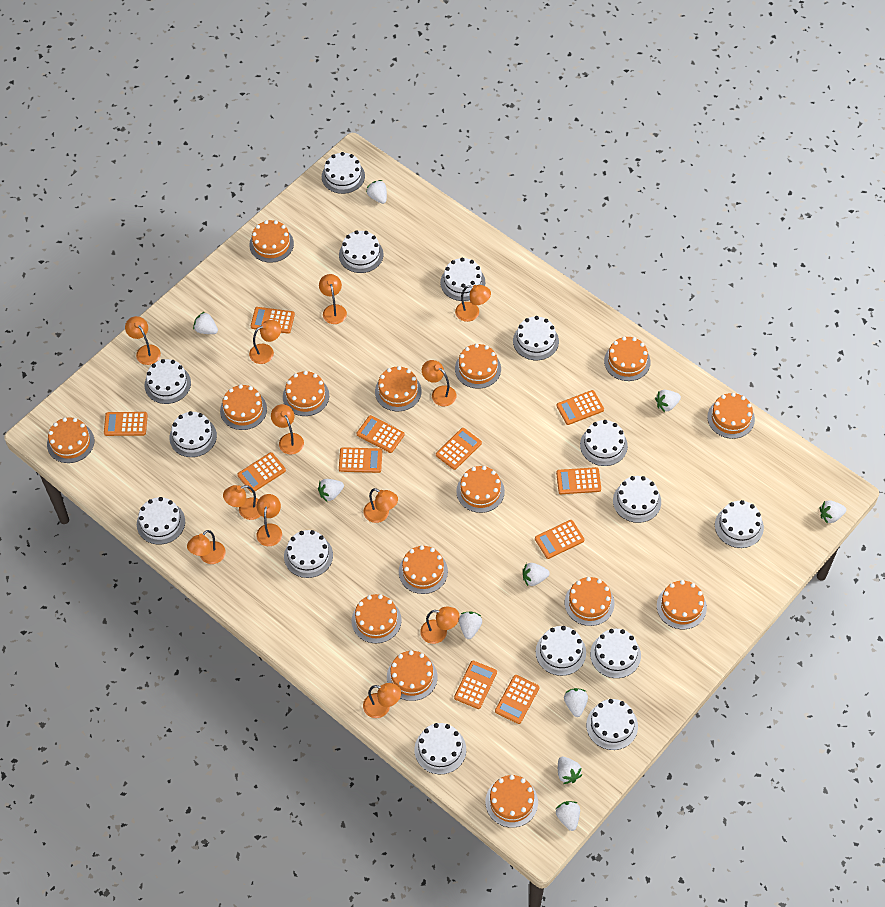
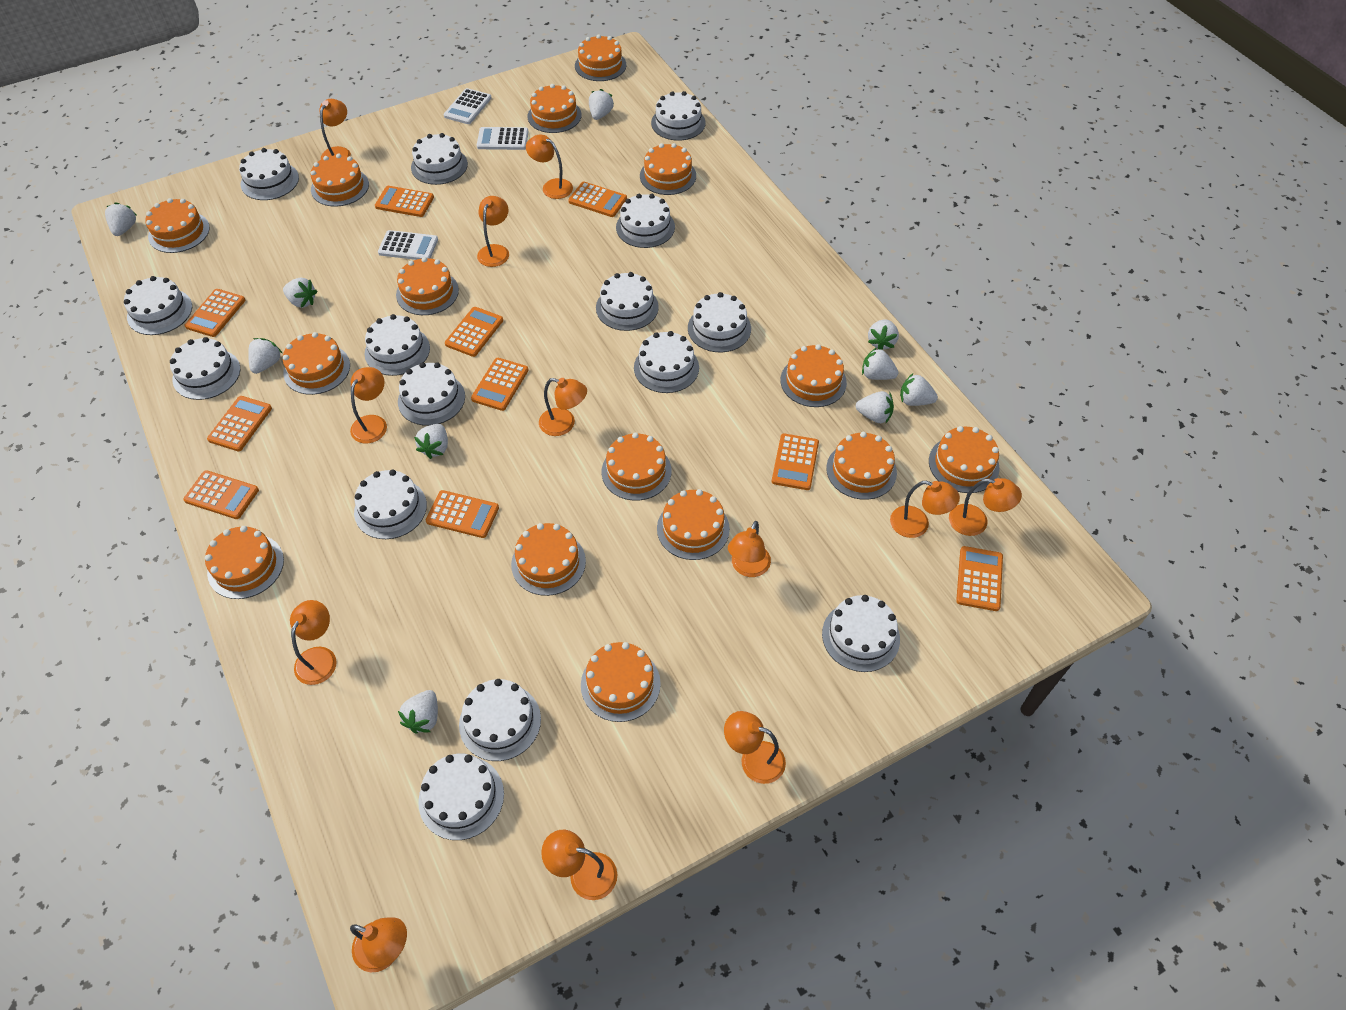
orange calculator: [104,412,148,436] [237,452,286,493] [251,307,295,334] [339,447,382,473] [357,415,405,453] [436,428,482,470] [454,661,497,709] [495,675,540,724] [535,520,585,559] [556,467,601,494] [557,390,604,425] = 11 -> [183,470,259,519] [184,289,245,337] [207,396,272,451] [375,186,434,217] [426,490,499,538] [445,307,503,357] [471,358,529,411] [568,182,627,217] [772,433,819,490] [956,546,1003,611] = 10
white calculator: none = 0 -> [378,230,438,260] [444,88,492,124] [477,127,529,150] = 3

